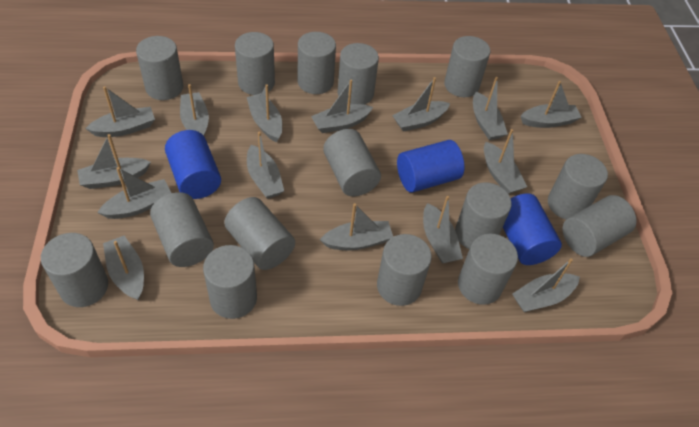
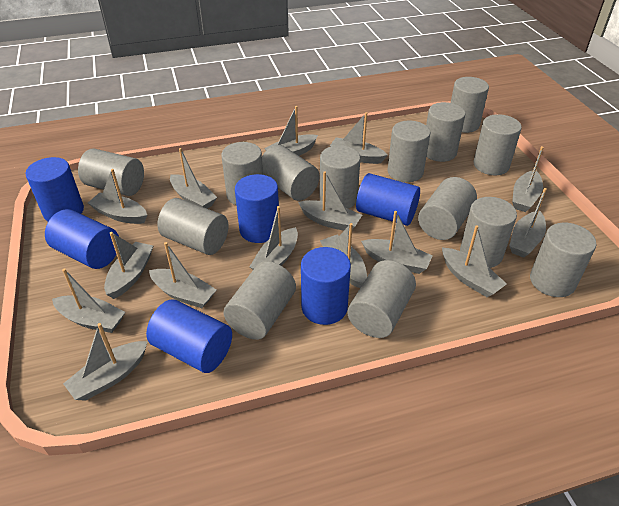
blue cylinder: [165,130,221,199] [397,140,464,193] [503,193,562,265] = 3 -> [25,157,84,221] [45,209,119,269] [146,299,232,373] [235,174,279,243] [301,247,351,325] [356,173,420,226] = 6
grey cylinder: [41,233,108,307] [136,36,183,100] [150,192,214,267] [203,245,257,319] [224,197,295,270] [235,32,275,95] [298,32,336,94] [323,129,381,196] [338,43,379,105] [377,234,432,306] [444,36,490,97] [455,183,512,249] [458,234,518,305] [548,154,608,219] [563,195,637,257] = 15 -> [78,148,144,196] [157,198,229,255] [221,142,263,205] [223,261,296,340] [262,145,320,201] [319,145,360,209] [347,260,416,338] [387,121,431,182] [418,177,477,240] [426,102,466,162] [451,77,489,133] [460,197,517,268] [473,114,522,175] [530,223,597,297] = 14

